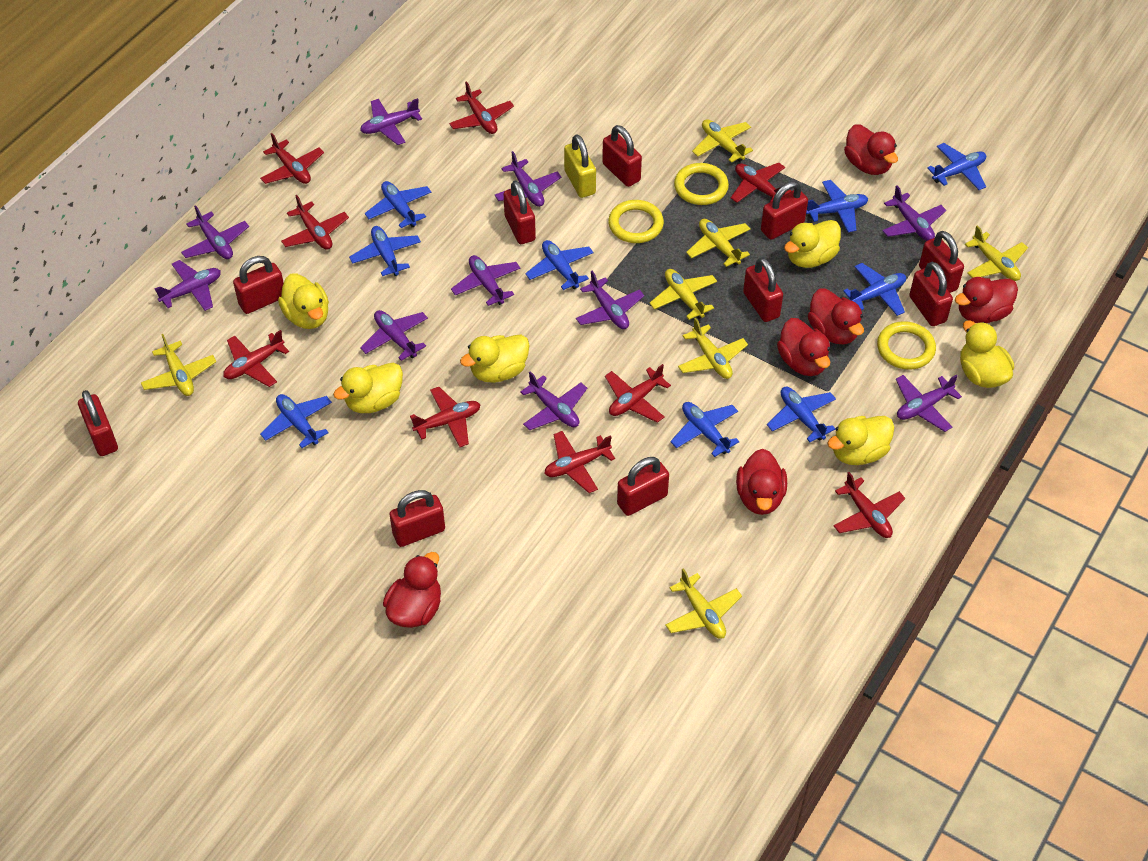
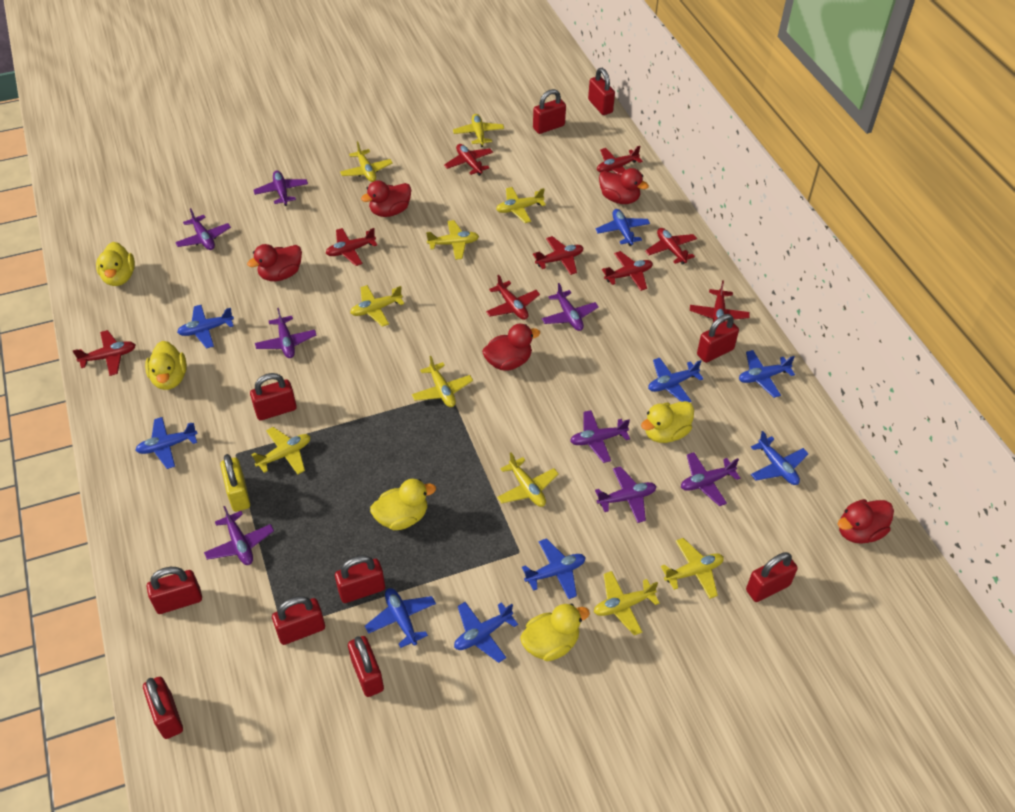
purple plane: [155,260,221,311] [181,205,249,259] [360,98,422,145] [360,310,428,361] [451,255,520,306] [495,151,562,207] [521,371,587,430] [576,271,644,329] [882,186,946,241] [896,374,962,432] = 10 -> [175,208,231,250] [204,506,274,565] [253,171,308,206] [255,308,316,358] [542,283,599,331] [570,410,630,463] [595,466,657,523] [681,452,740,506] = 8
red duck: [383,552,441,628] [736,449,787,515] [777,318,830,376] [808,289,864,345] [844,124,898,175] [955,277,1018,323] = 6 -> [247,244,302,281] [361,180,411,217] [482,324,540,371] [599,168,649,204] [838,499,894,544] = 5
yellow duck: [278,274,329,329] [333,362,403,413] [460,335,530,383] [784,220,841,268] [827,416,894,465] [960,320,1014,388] = 6 -> [96,242,135,286] [145,341,187,390] [370,479,436,530] [520,603,590,661] [641,401,694,443] = 5
yellow plane: [141,334,216,396] [650,269,717,320] [665,568,742,639] [678,318,748,379] [686,219,751,267] [692,119,753,163] [965,225,1028,281] = 7 -> [251,427,310,474] [340,141,392,182] [350,285,404,327] [412,356,473,407] [426,220,479,260] [453,114,504,147] [496,187,546,223] [497,452,558,507] [594,571,660,635] [661,538,724,599] = 10
yellow ring: [608,200,664,243] [674,163,729,205] [877,321,936,370] = 3 -> none = 0

